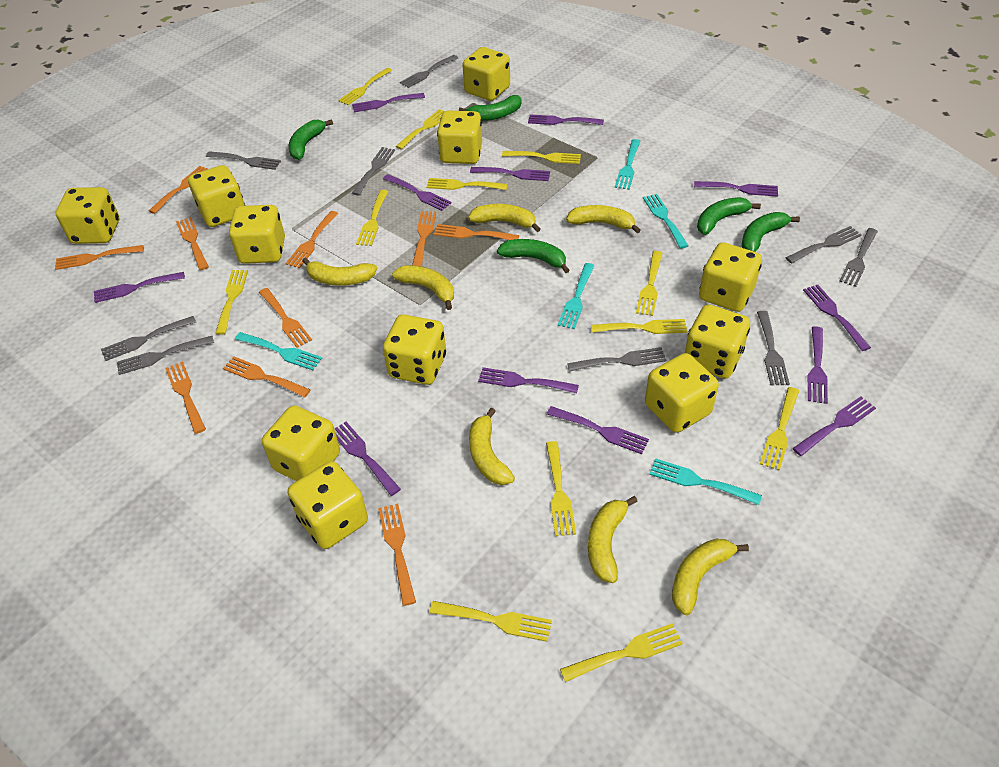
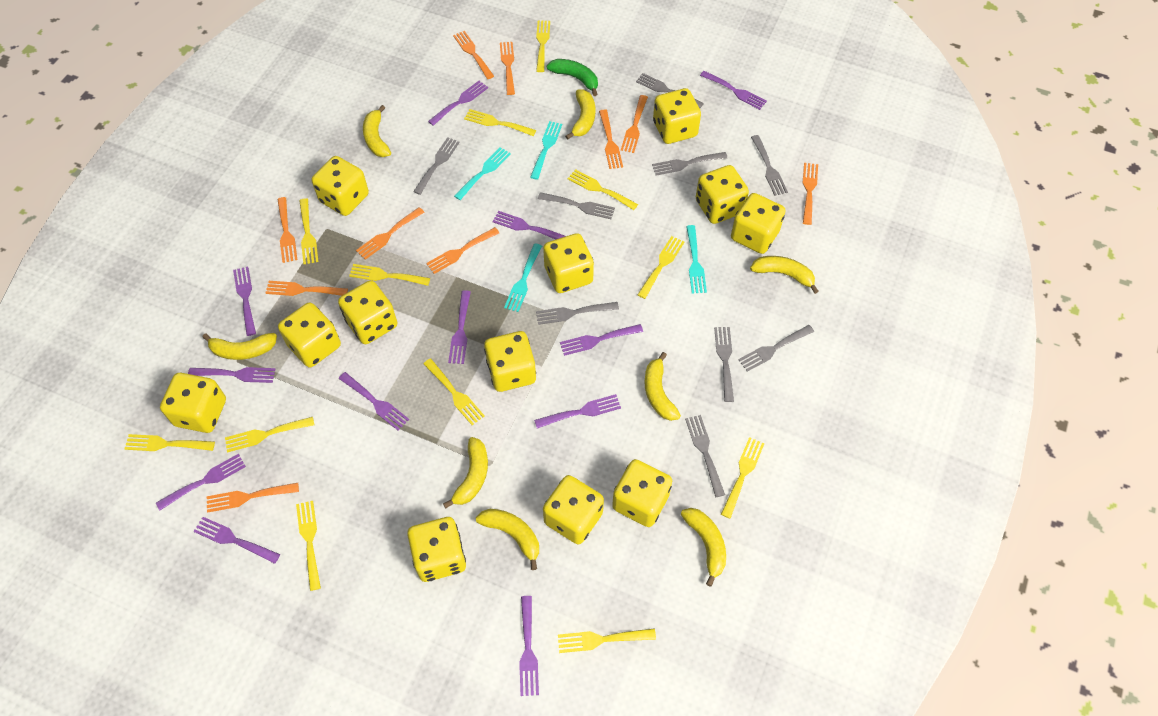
green banana: [289,119,333,160] [459,95,522,121] [497,239,570,273] [697,197,761,235] [742,212,800,252] = 5 -> [547,59,598,96] = 1
turquoise fork: [235,332,322,370] [558,263,595,329] [615,139,640,190] [643,194,688,249] [649,458,762,505] = 5 -> [454,147,511,200] [504,243,542,312] [530,121,562,180] [686,225,707,293] = 4
yellow banana: [302,257,377,286] [392,265,454,310] [468,204,541,232] [469,408,515,485] [566,205,641,234] [588,496,638,583] [672,539,749,615] = 7 -> [203,333,277,360] [363,105,391,157] [443,437,488,508] [476,509,539,570] [565,89,595,140] [645,352,681,421] [681,508,726,586] [750,256,819,294] = 8
yellow dice: [56,187,119,244] [188,165,245,227] [229,205,285,264] [262,405,340,481] [288,461,368,549] [383,314,446,385] [437,110,482,164] [462,47,510,101] [645,353,719,433] [685,304,750,379] [699,242,762,312] = 11 -> [160,373,226,433] [278,302,341,368] [312,156,369,216] [338,280,398,344] [407,517,466,582] [484,331,536,392] [543,233,594,293] [543,475,604,544] [612,459,672,527] [653,88,701,144] [696,165,749,224] [731,193,786,254] = 12

